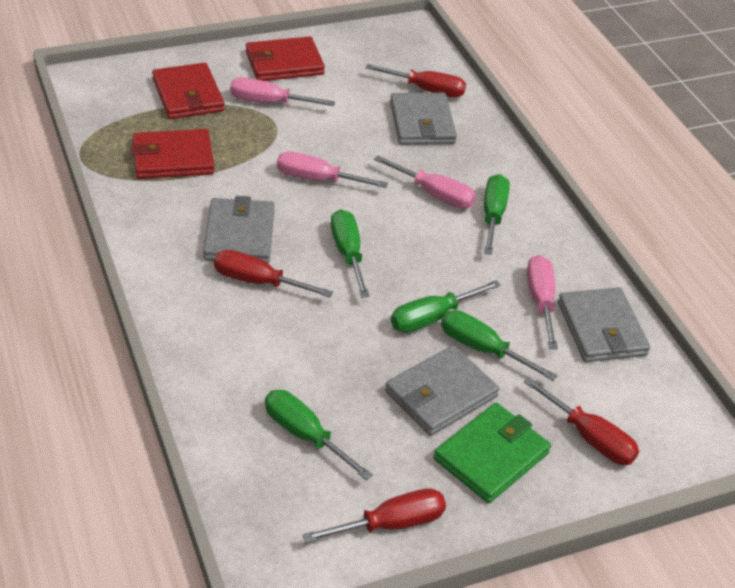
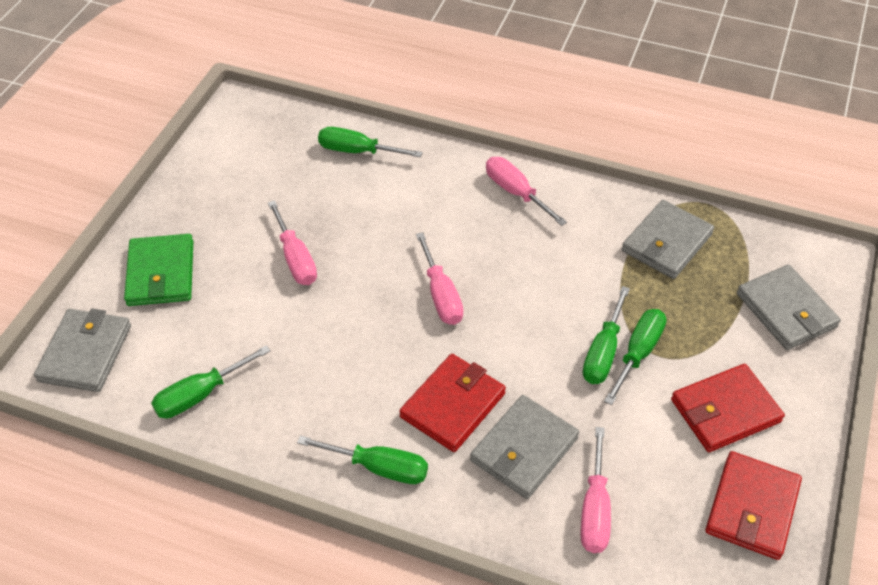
red screwdriver: [214,250,333,297] [302,488,446,543] [365,64,466,98] [524,377,639,465] = 4 -> none = 0

